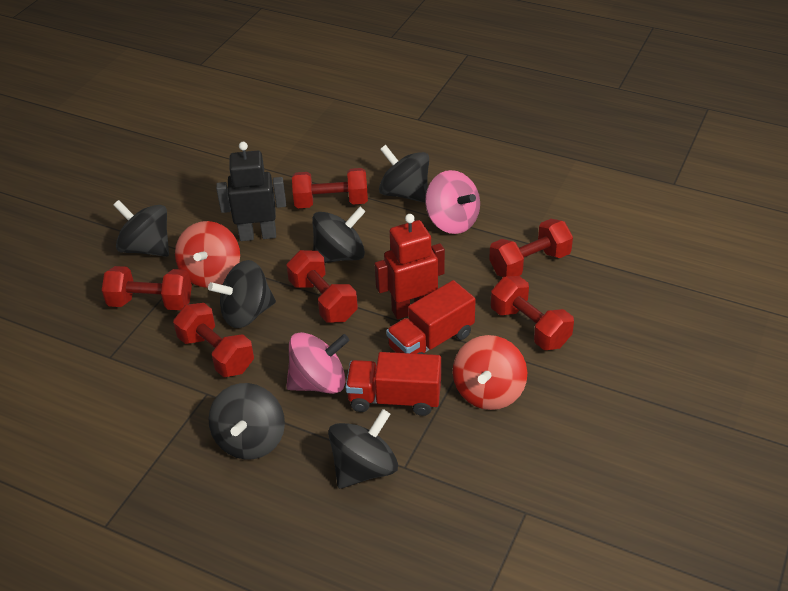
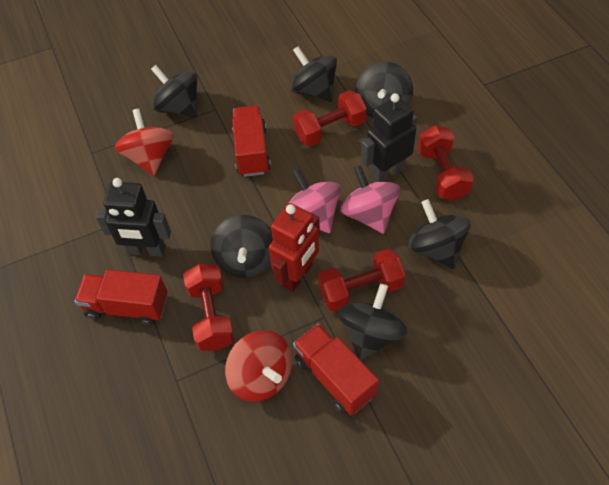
black robot: [216,142,286,241] = 1 -> [95,178,171,257] [361,93,417,182] = 2
red dumbbell: [102,266,192,310] [173,303,254,377] [286,250,358,323] [292,168,368,208] [489,219,573,277] [491,276,574,350] = 6 -> [183,264,235,351] [293,90,367,146] [318,249,405,312] [418,125,474,200] = 4
red truck: [346,352,441,416] [386,280,476,354] = 2 -> [74,269,167,325] [232,105,271,177] [293,324,379,416] = 3

